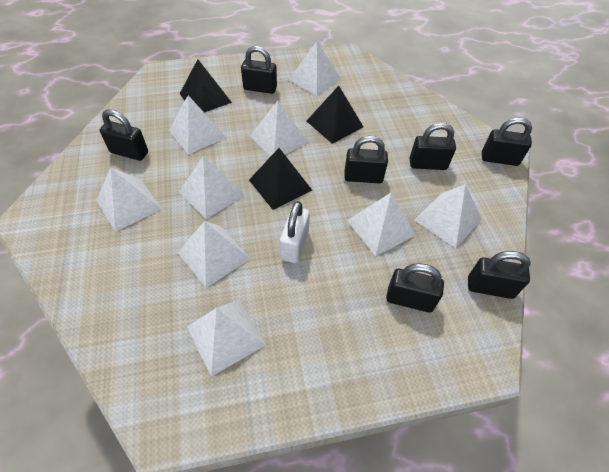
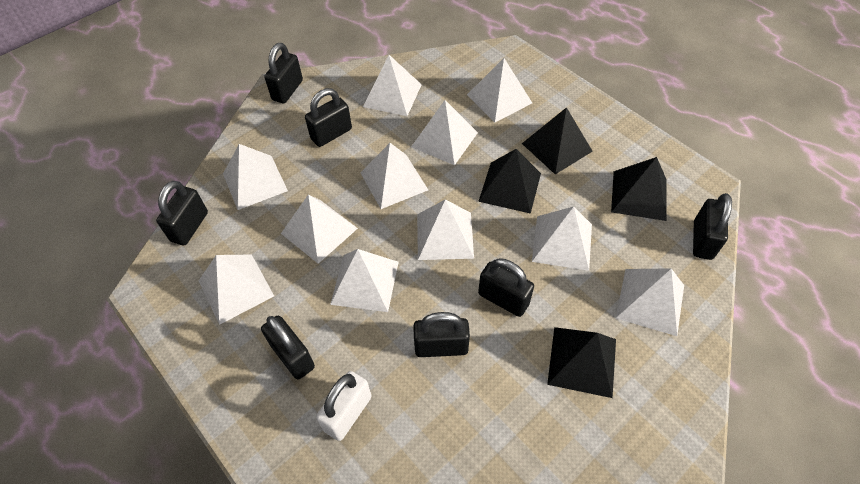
black pyramid: [180,59,232,112] [249,148,312,210] [307,86,363,144] = 3 -> [478,149,541,214] [522,107,593,174] [547,327,616,398] [611,157,667,221] = 4
white pyramid: [96,167,162,232] [169,95,226,155] [178,221,250,288] [179,156,245,219] [187,300,266,377] [250,101,308,157] [289,41,341,96] [347,193,416,256] [415,184,482,248] = 9 -> [199,254,274,325] [223,144,288,210] [281,194,358,264] [330,249,399,312] [360,143,428,209] [363,55,422,116] [411,100,478,165] [417,199,474,260] [467,58,532,122] [532,206,592,271] [616,268,684,336] = 11

